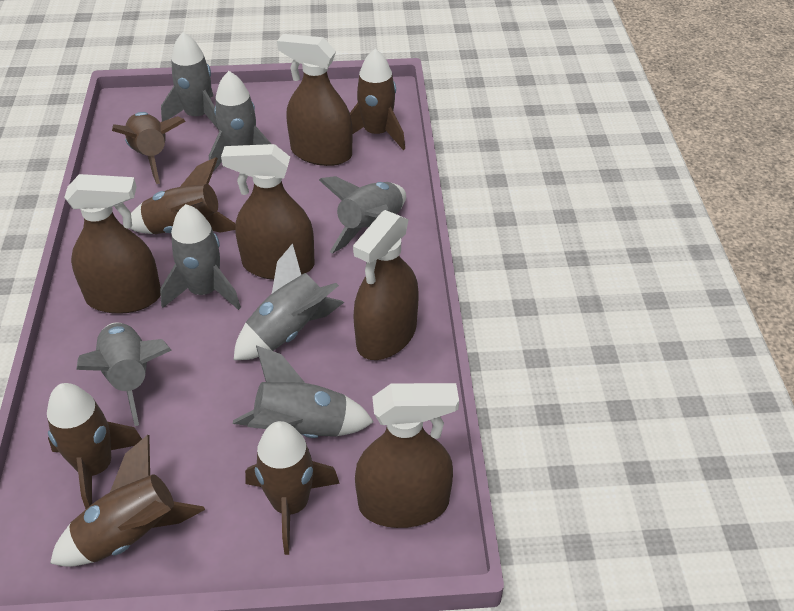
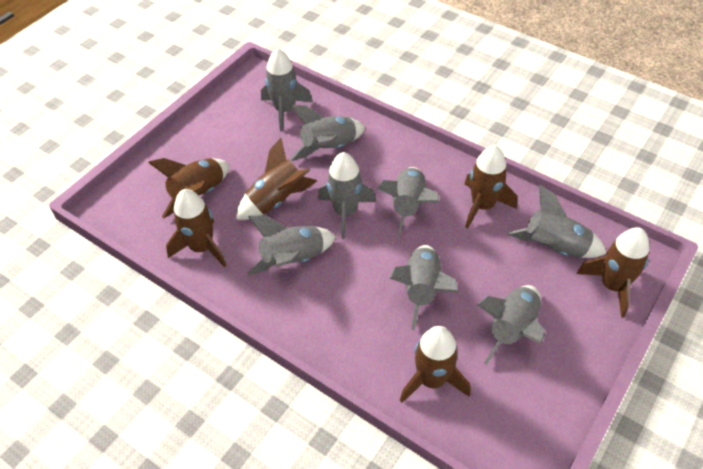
brown spray bottle: [64,174,161,314] [221,144,315,280] [277,34,353,166] [353,210,419,360] [355,383,459,528] = 5 -> none = 0
grey rocket: [76,322,172,426] [160,204,241,310] [161,32,219,130] [209,71,271,172] [233,345,373,438] [234,243,344,360] [319,176,406,254] = 7 -> [247,215,336,276] [261,48,313,132] [290,105,365,161] [318,152,376,239] [377,167,440,240] [389,245,459,330] [477,285,545,365] [508,185,606,258] = 8

